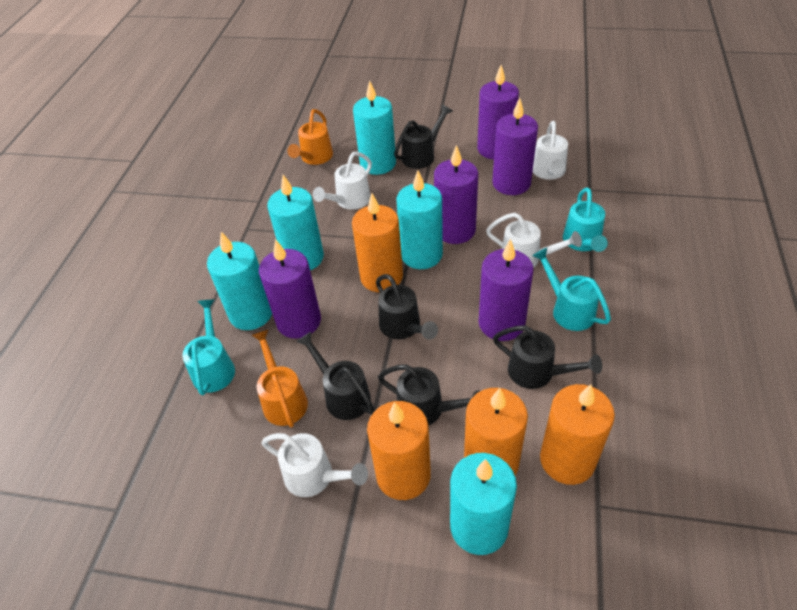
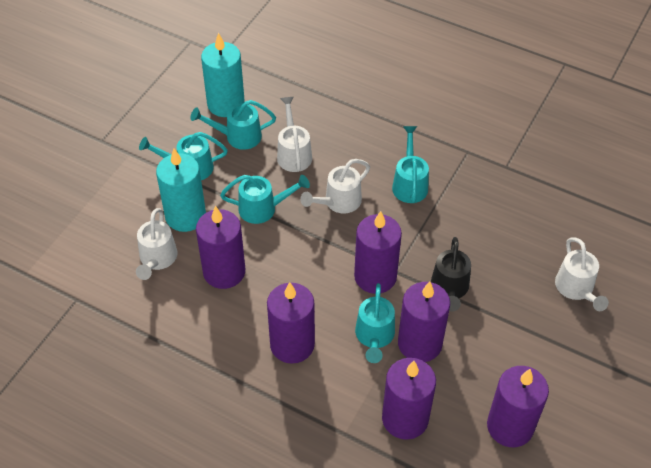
black watering can: [296,332,375,420] [376,274,438,340] [378,364,480,426] [394,105,453,169] [493,325,602,389] = 5 -> [431,237,471,312] = 1
orange candle: [352,193,403,292] [367,401,431,500] [464,388,528,476] [540,384,615,485] = 4 -> none = 0
orange watering can: [251,329,308,428] [287,109,333,165] = 2 -> none = 0
purple candle: [259,239,321,339] [434,145,478,244] [477,65,519,159] [479,239,533,341] [492,98,538,195] = 5 -> [196,206,245,289] [267,282,315,364] [354,211,402,294] [382,358,436,440] [398,281,450,362] [487,366,549,447] = 6
turquoise candle: [207,232,272,330] [267,175,324,270] [353,80,396,175] [396,170,443,269] [450,453,517,555] = 5 -> [156,148,206,232] [201,33,245,117] = 2
turquoise watering can: [182,299,235,395] [532,248,611,331] [563,187,608,252] = 3 -> [139,132,228,180] [190,100,276,150] [220,175,310,224] [355,283,395,363] [392,126,429,203] = 5

